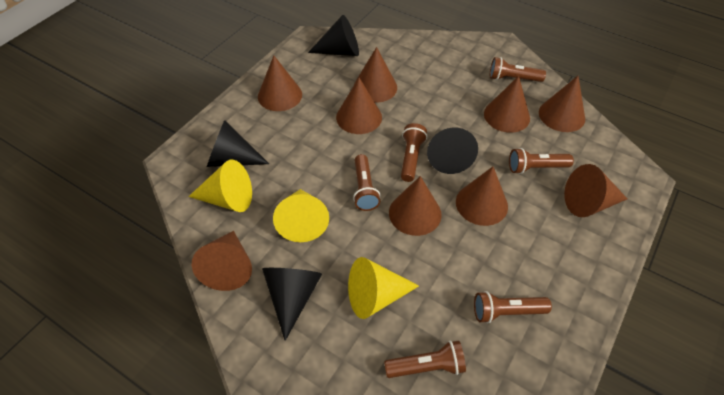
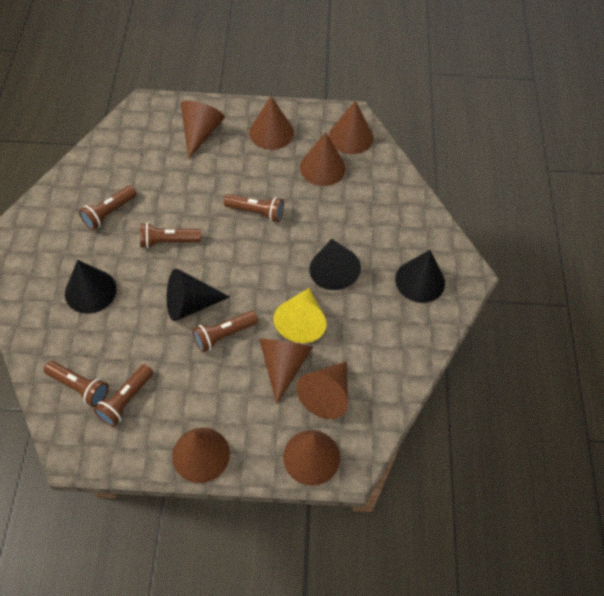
brown cone: [192,231,252,291] [258,56,302,111] [336,78,382,134] [354,47,397,103] [389,176,442,236] [456,167,508,226] [484,76,530,133] [539,76,585,132] [564,164,627,217] = 9 -> [172,428,230,483] [181,101,225,158] [249,96,294,150] [259,339,313,404] [283,430,340,486] [296,361,348,419] [300,132,346,186] [329,101,373,154] = 8
yellow cone: [188,160,252,212] [273,189,329,242] [348,257,419,319] = 3 -> [273,288,326,343] = 1

